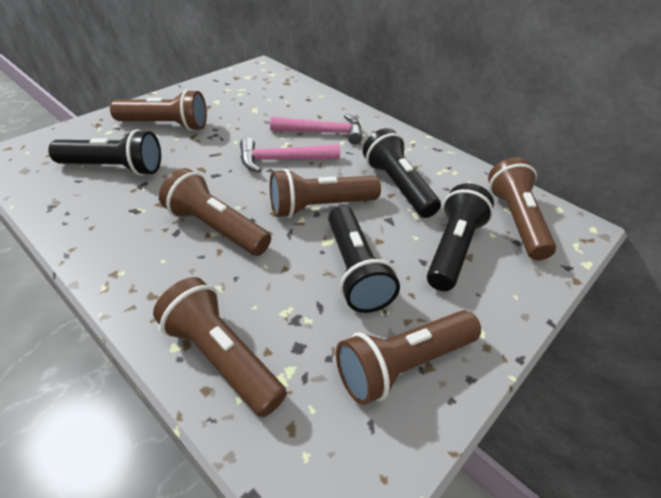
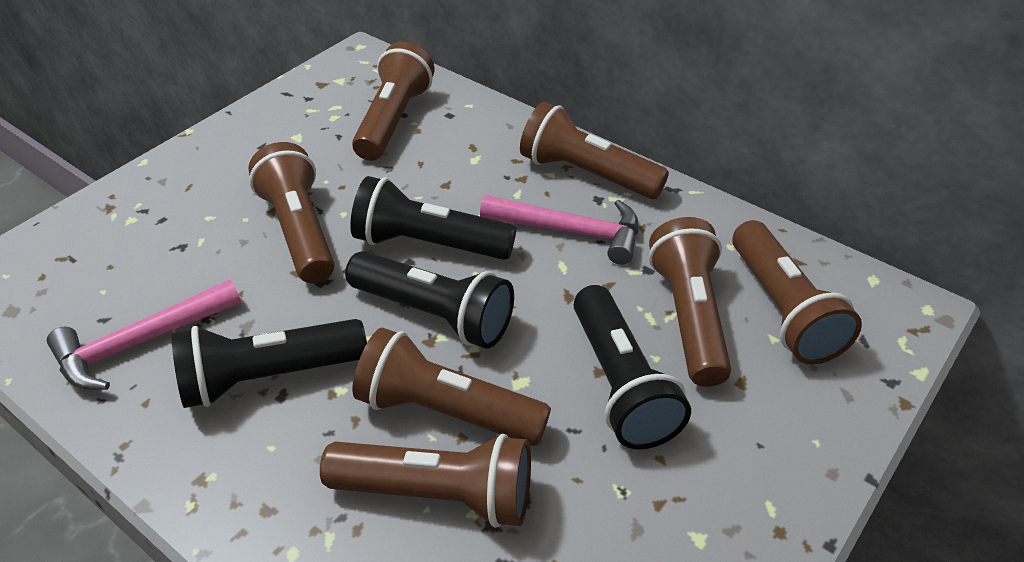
brown flashlight: [110,89,207,131] [153,277,287,417] [159,168,271,256] [270,169,381,218] [336,310,481,405] [488,157,556,260] = 6 -> [248,142,335,284] [320,434,531,528] [352,42,434,161] [352,328,551,446] [520,102,669,199] [649,217,731,387] [732,220,862,364] = 7

